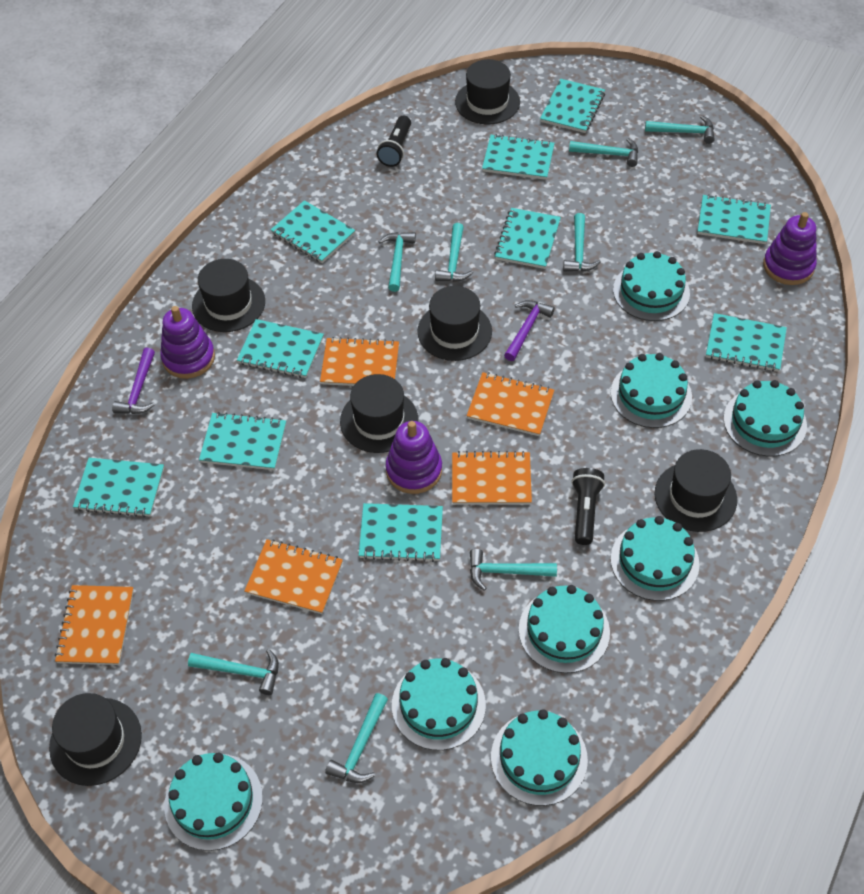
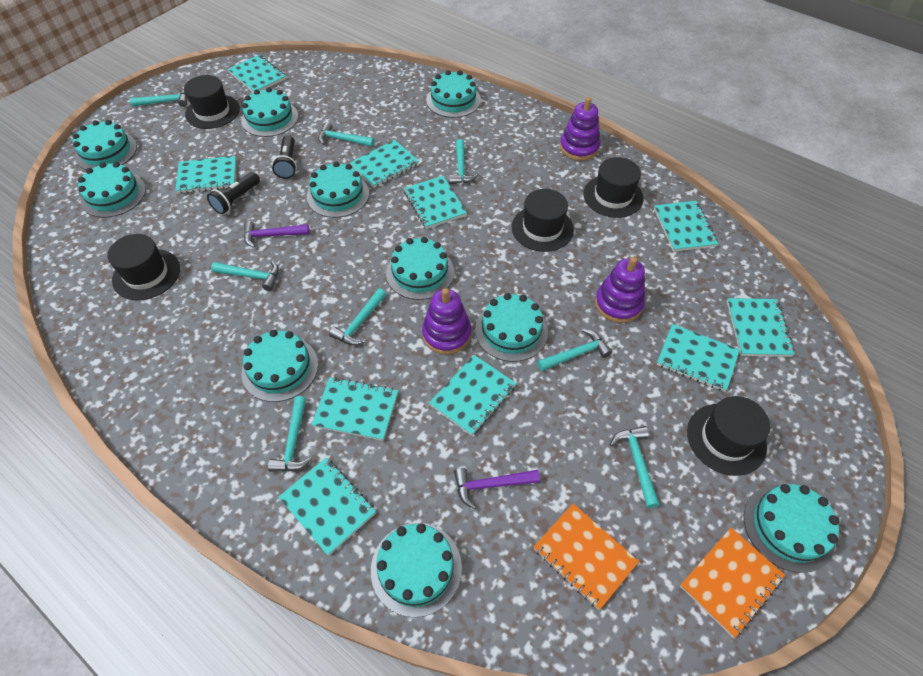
black hat: [49,693,142,786] [192,259,265,332] [340,374,418,453] [417,286,492,361] [455,59,520,124] [655,449,737,532] = 6 -> [107,234,180,300] [184,75,240,129] [512,189,574,252] [583,157,644,218] [687,396,770,476] = 5
orange notebook: [55,585,134,665] [244,539,343,614] [320,337,399,386] [452,451,532,505] [467,372,554,436] = 5 -> [534,504,639,610] [680,528,785,638] = 2
turquoise cake: [164,752,263,851] [392,658,486,750] [491,709,588,806] [519,585,610,673] [611,353,692,428] [611,516,700,601] [613,251,690,321] [723,380,807,456] = 8 -> [73,120,137,170] [78,162,146,218] [241,87,298,137] [242,329,318,402] [307,161,369,218] [371,523,462,618] [386,237,454,300] [426,70,481,118] [475,293,548,362] [744,484,839,573] = 10

